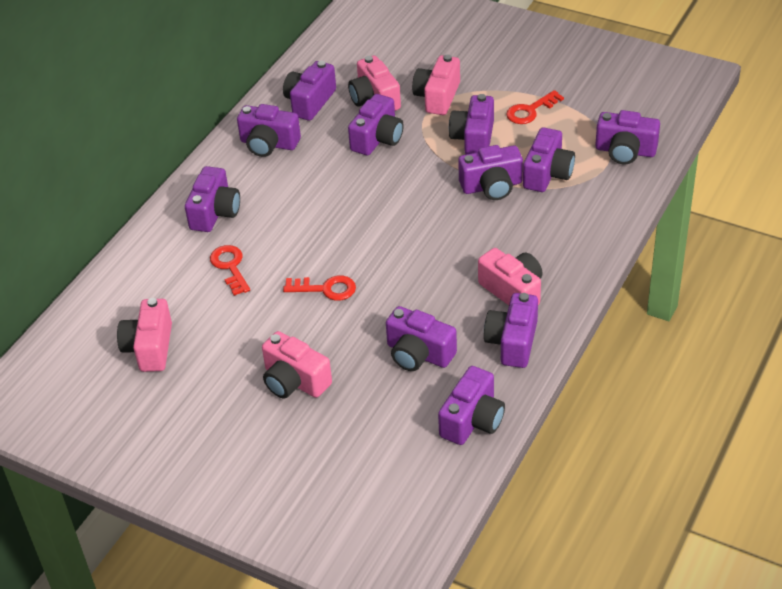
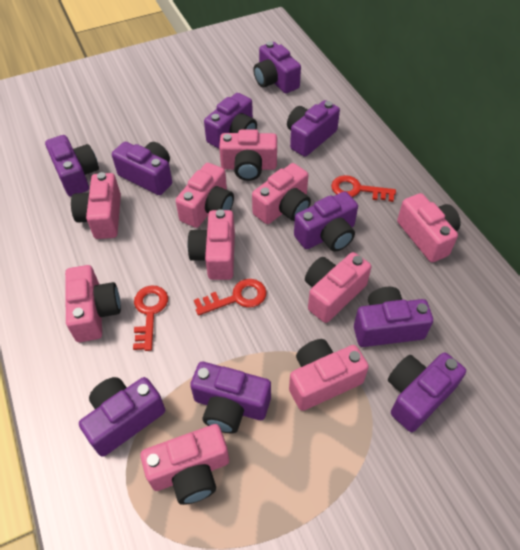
pink camera: [117,298,172,372] [262,331,332,398] [348,56,401,111] [412,54,460,115] [478,248,543,305] = 5 -> [65,265,121,342] [71,172,121,239] [140,424,229,505] [176,163,234,228] [187,209,235,280] [219,129,277,181] [252,163,311,224] [289,339,369,411] [305,252,371,323] [397,193,461,262] = 10
purple camera: [185,166,240,232] [237,104,301,157] [283,61,336,121] [348,94,404,155] [386,306,457,371] [438,366,505,445] [449,94,494,155] [458,145,523,200] [484,293,538,368] [523,127,575,192] [595,110,660,165] = 11 -> [45,135,99,197] [79,377,165,457] [112,142,172,195] [190,362,271,433] [204,93,257,148] [253,41,301,93] [287,100,340,157] [294,191,358,252] [354,287,433,347] [388,352,466,432] = 10

